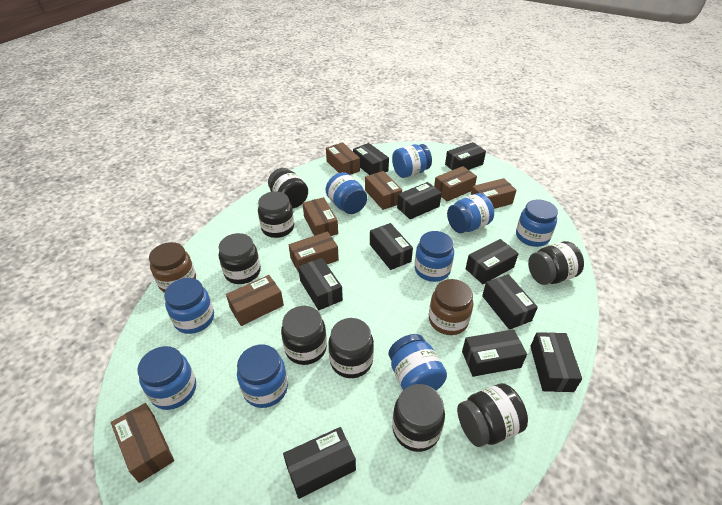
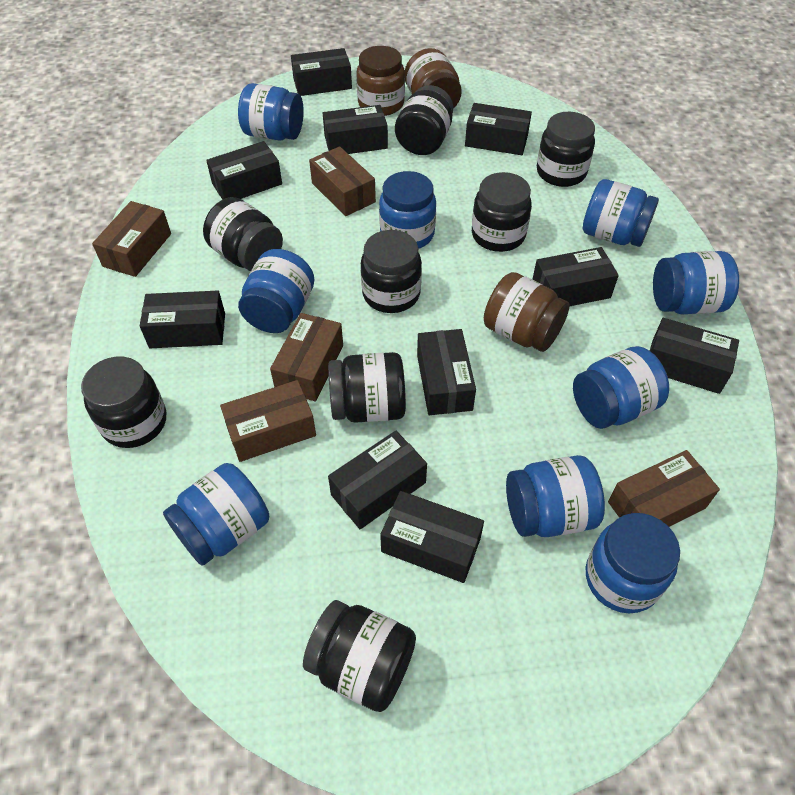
brown box: [111,403,174,483] [226,275,284,326] [289,232,339,272] [303,197,338,236] [326,142,360,175] [365,171,402,210] [434,166,477,201] [471,178,517,209] = 8 -> [92,201,171,277] [220,380,316,462] [270,313,343,401] [309,146,376,216] [608,450,720,527] = 5
brown jar: [149,242,196,293] [429,279,473,335] = 2 -> [356,46,405,116] [405,48,462,109] [484,272,570,352] = 3

